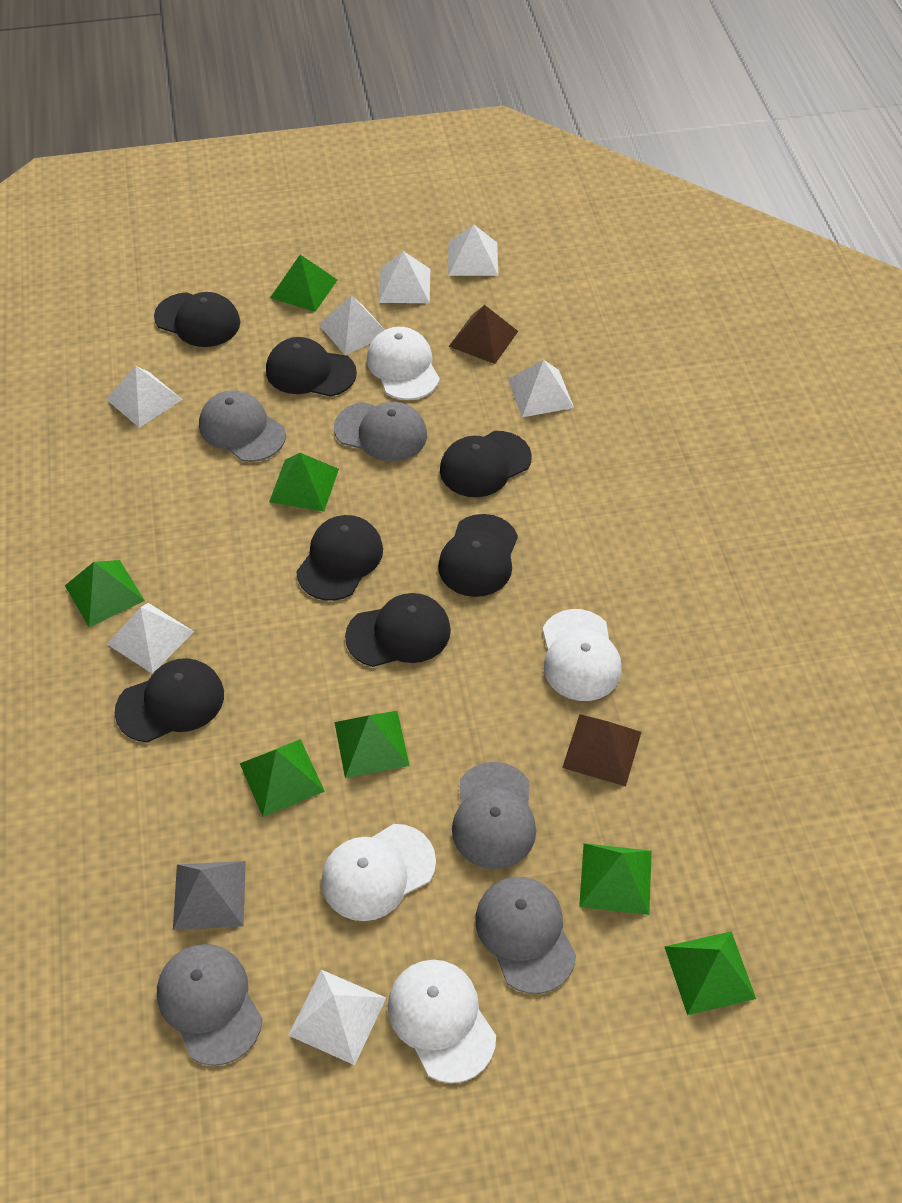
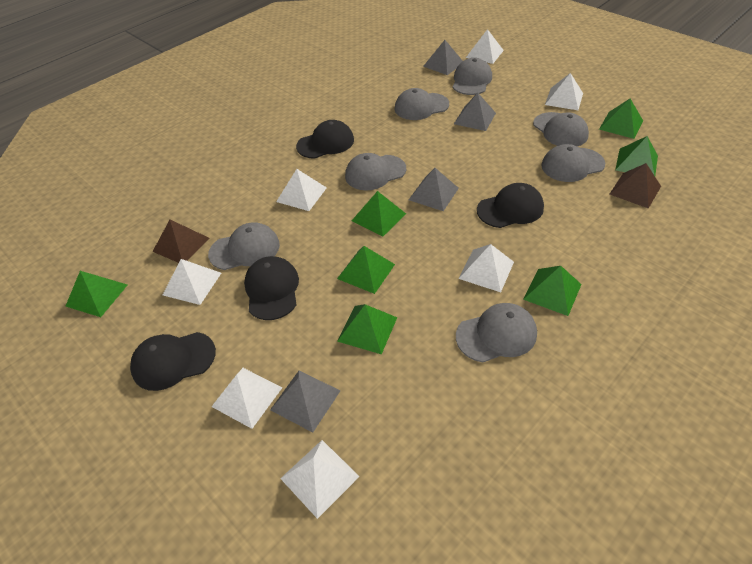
black cap: [115,658,224,743] [154,292,240,347] [266,337,357,397] [296,515,383,601] [345,593,451,667] [438,514,518,597] [440,431,532,497] = 7 -> [130,332,216,391] [244,256,299,320] [296,120,354,159] [477,183,544,228] = 4
grey cap: [157,944,262,1066] [199,390,286,462] [334,402,427,462] [452,762,536,869] [475,877,576,994] = 5 -> [208,222,280,270] [345,153,406,191] [395,88,449,120] [452,58,492,95] [456,303,537,362] [533,112,589,146] [541,144,605,182] = 7
grey pyramid: [173,861,246,930] = 1 -> [270,371,340,433] [409,168,459,211] [423,40,463,75] [454,93,496,131] = 4
white cap: [322,824,436,921] [367,327,440,400] [388,960,496,1083] [542,609,622,701] = 4 -> none = 0

